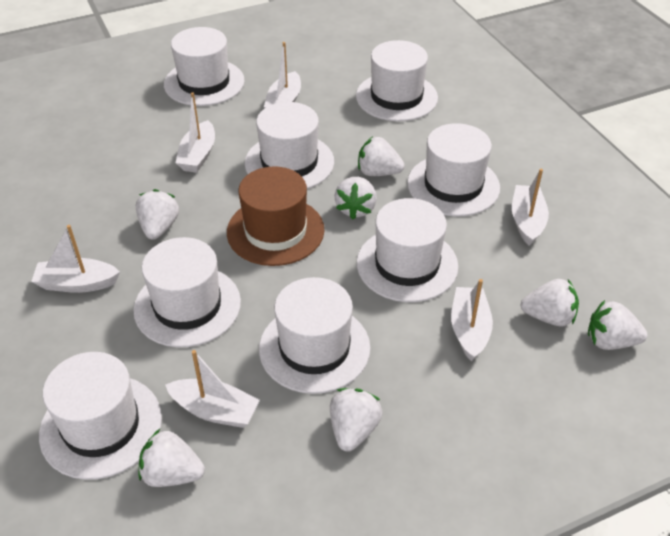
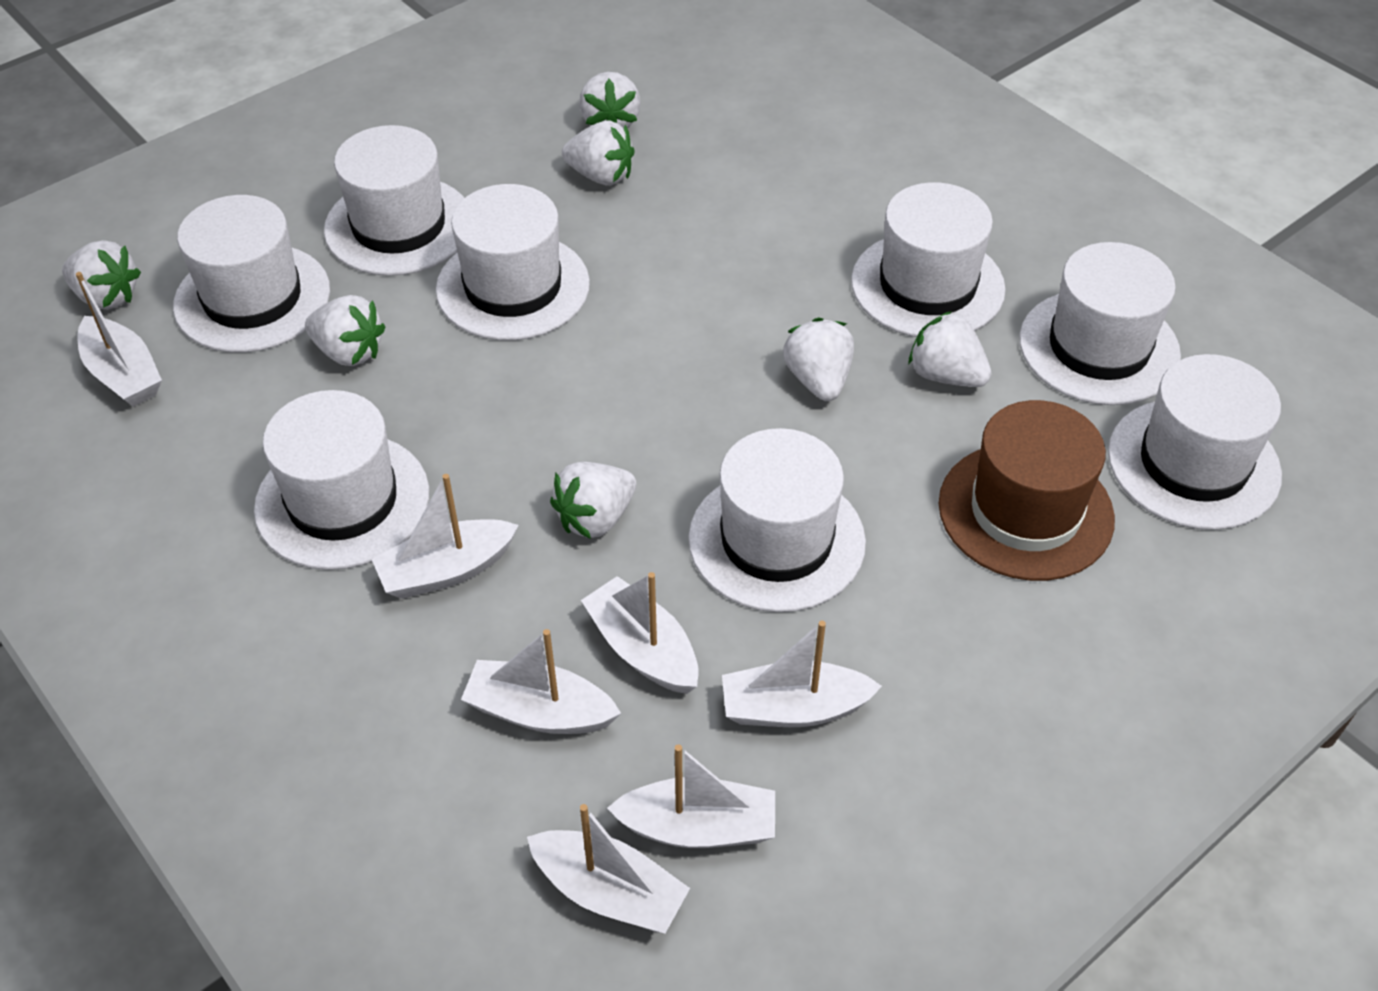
white boat: [31,225,120,293] [165,350,260,428] [176,92,215,173] [264,42,301,108] [451,279,493,362] [512,169,549,246] = 6 -> [76,272,162,407] [372,474,519,599] [461,629,621,734] [527,804,690,934] [581,572,699,694] [607,744,775,848] [722,621,882,727] = 7

